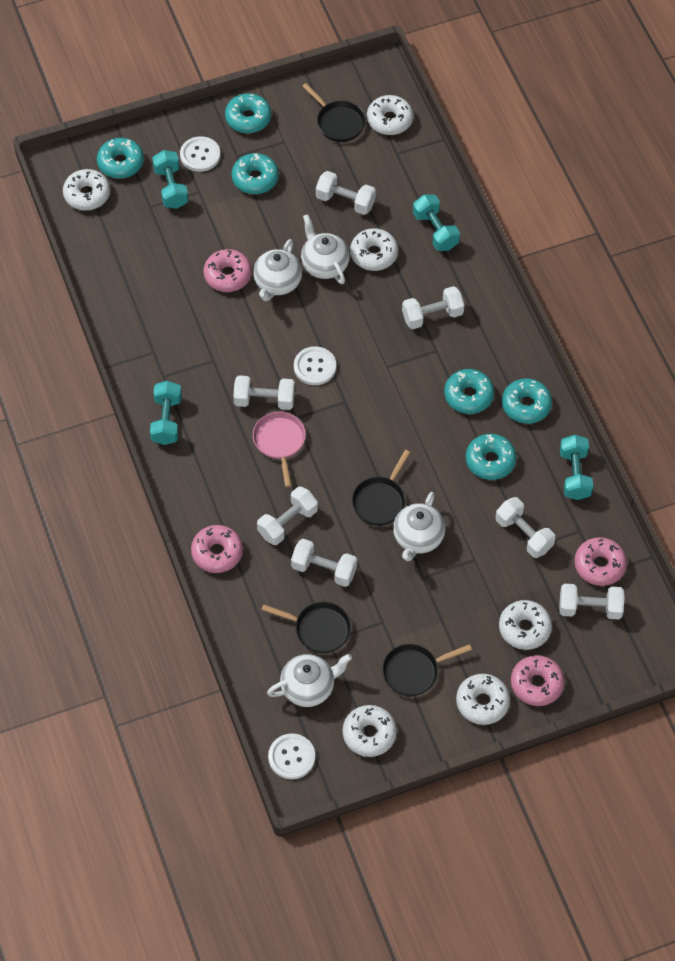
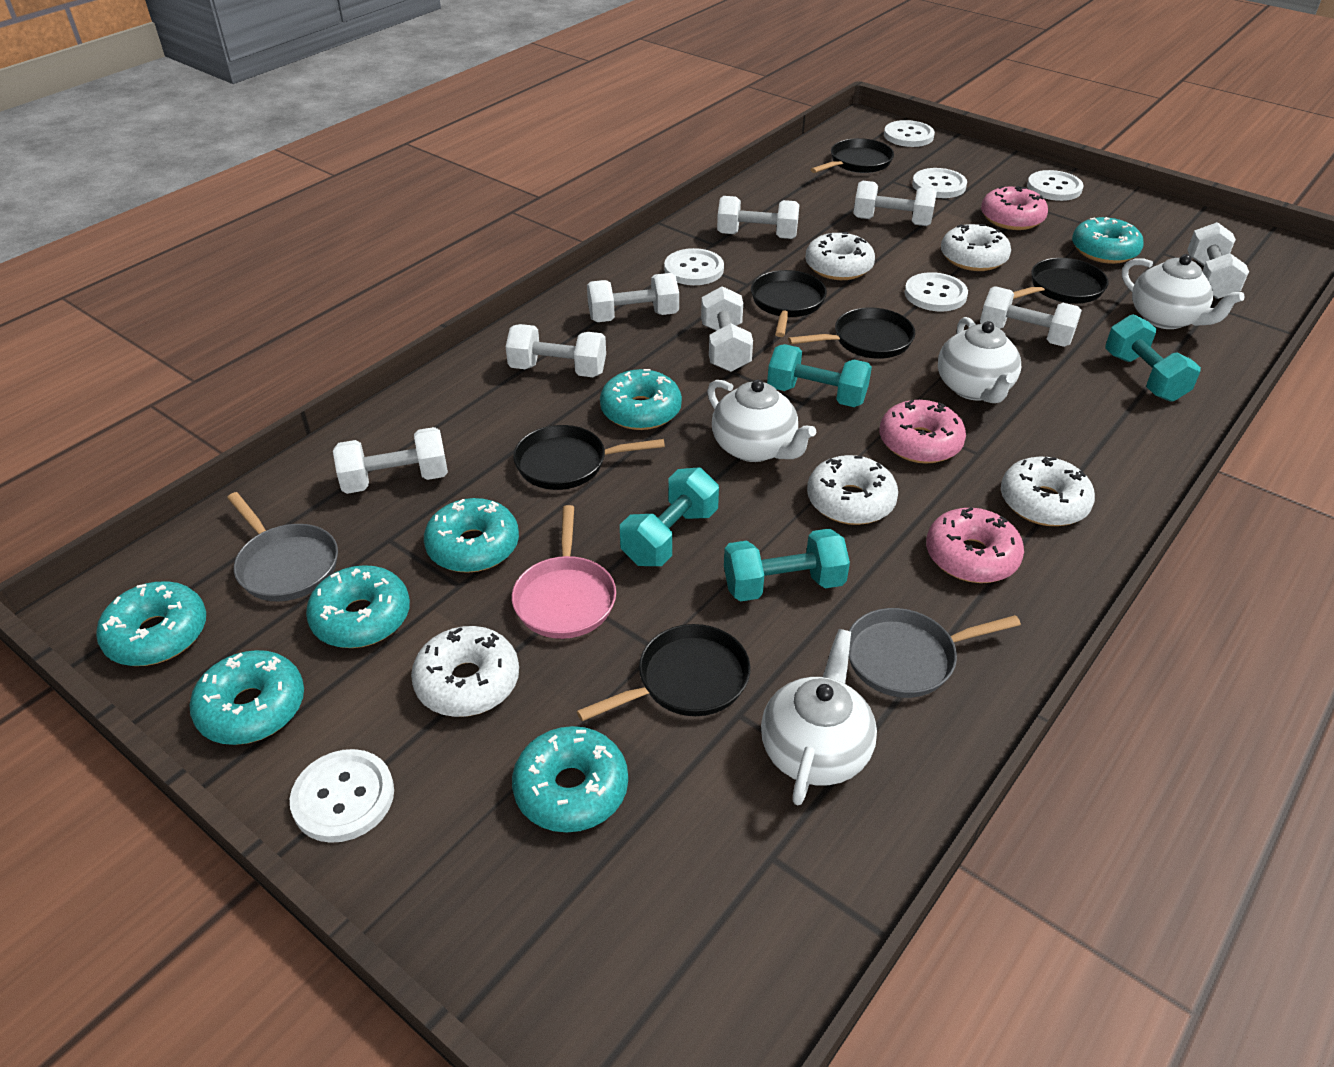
black pan: [261,602,351,653] [302,83,366,142] [352,450,410,526] [382,644,472,696] = 4 -> [513,425,665,490] [577,624,750,721] [751,270,827,337] [788,308,915,359] [810,138,894,173] [1013,258,1109,303] = 6
grey pan: none = 0 -> [227,492,338,602] [849,608,1021,698] = 2
pink donut: [191,525,243,573] [203,249,252,292] [511,655,564,706] [574,537,627,586] = 4 -> [880,399,966,464] [926,507,1024,583] [981,186,1048,230] = 3
turquoise donut: [97,138,144,178] [225,93,271,133] [231,153,279,194] [444,369,494,414] [466,434,516,480] [502,378,552,424] = 6 -> [96,581,206,666] [190,650,304,745] [306,565,410,648] [424,498,519,573] [512,726,628,832] [600,369,682,430] [1072,217,1144,264] = 7
white button: [180,136,220,172] [268,733,315,779] [294,346,336,385] = 3 -> [290,749,394,843] [664,248,724,285] [884,120,935,147] [904,272,968,311] [912,168,967,198] [1027,170,1083,201] = 6
white donut: [63,169,110,210] [342,705,397,757] [350,228,398,271] [367,95,413,135] [456,674,510,725] [499,600,552,650] = 6 -> [411,626,519,717] [805,232,875,280] [807,455,898,525] [941,224,1011,271] [1001,457,1095,526] = 5
white dumbbell: [233,375,295,410] [257,487,318,545] [291,539,357,587] [316,171,376,215] [402,286,464,329] [496,497,555,558] [559,584,624,620] = 7 -> [333,427,448,494] [506,324,606,377] [587,273,679,322] [701,286,753,372] [717,196,799,239] [853,181,937,226] [980,286,1082,347] [1187,222,1249,299] = 8

